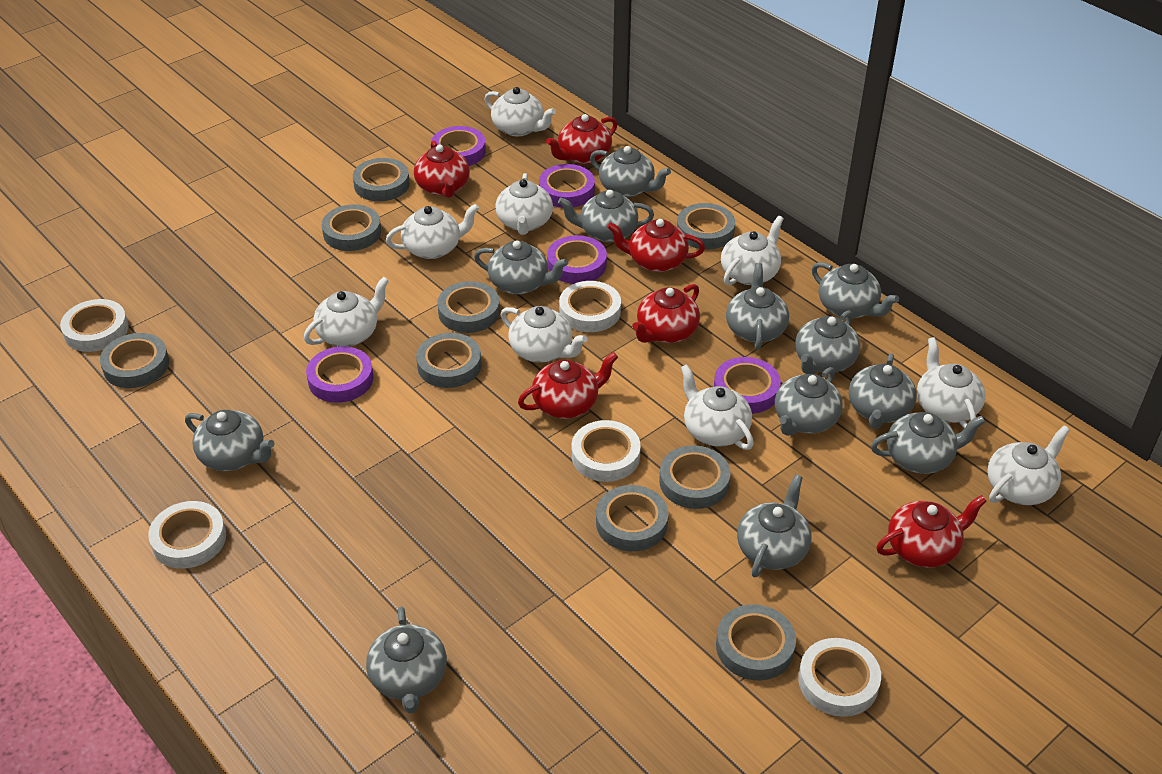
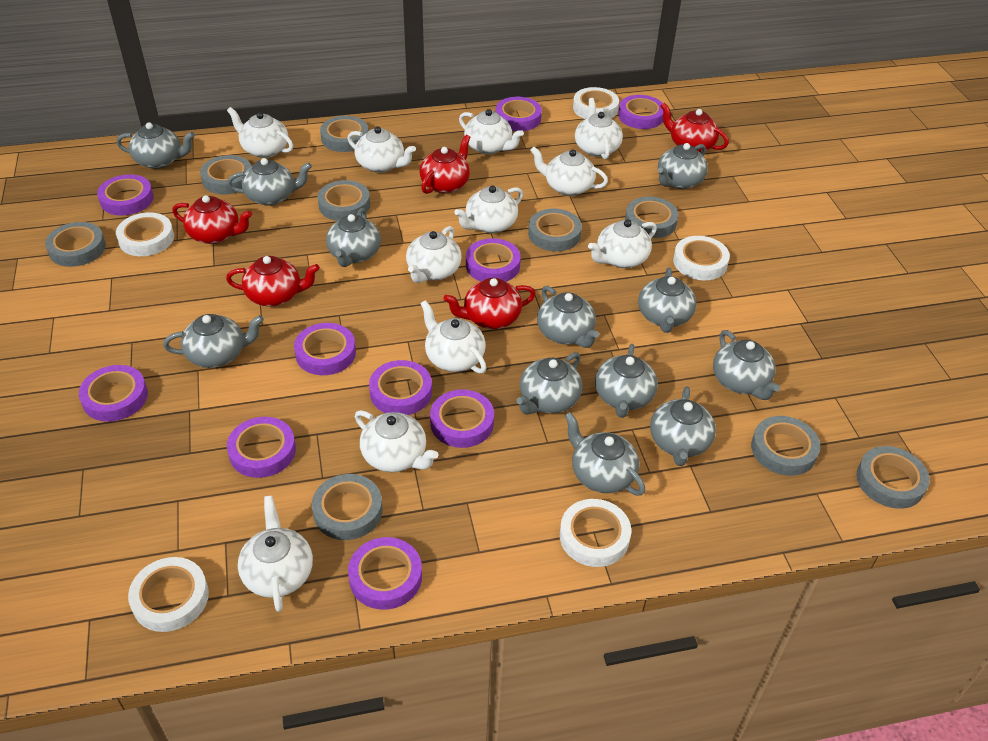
purple tape: [306,346,374,403] [431,126,486,166] [539,164,595,208] [547,235,607,284] [714,357,781,414] = 5 -> [79,365,148,422] [97,174,154,216] [227,417,296,478] [294,323,356,375] [348,537,422,610] [369,360,432,415] [430,390,494,448] [466,238,521,282] [496,97,542,131] [618,95,663,129] = 10
red teapot: [414,140,470,198] [518,352,618,419] [546,114,618,165] [607,219,705,272] [632,284,700,343] [876,495,987,568] = 6 -> [172,195,252,244] [226,256,320,307] [419,135,470,194] [443,278,536,329] [661,103,729,153] = 5
white teapot: [304,277,389,347] [386,204,479,259] [484,87,556,136] [495,173,553,235] [501,306,588,363] [681,364,754,450] [721,216,784,286] [917,337,986,428] [987,426,1070,505] = 9 -> [227,107,293,158] [238,496,313,612] [347,127,416,173] [355,410,439,472] [406,226,462,283] [420,300,486,374] [454,185,523,233] [459,109,524,155] [530,146,608,196] [575,98,623,160] [588,220,657,268] = 11

